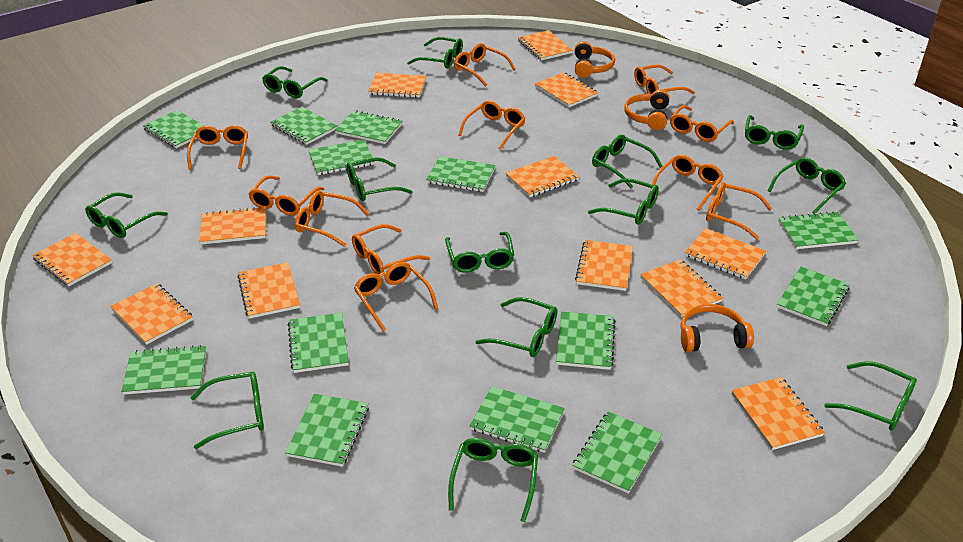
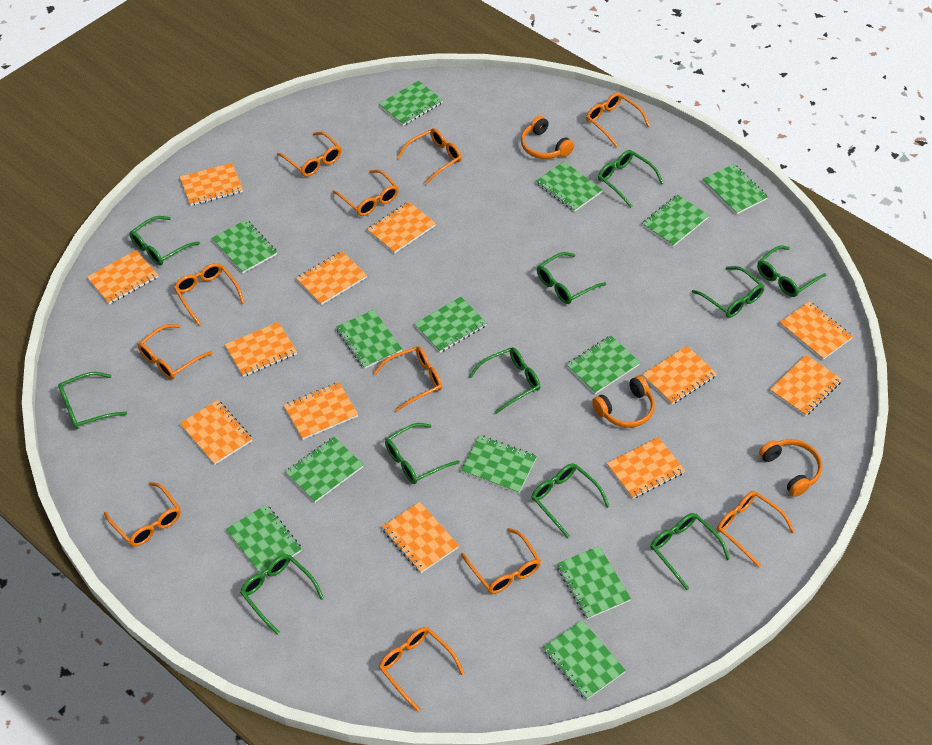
green glasses: [85,192,168,238] [190,371,264,449] [262,66,328,99] [346,157,413,201] [407,37,463,69] [445,232,514,272] [448,438,538,522] [475,297,557,357] [588,178,659,225] [592,135,662,188] [745,115,804,150] [768,157,846,214] [824,361,917,431] = 13 -> [58,372,127,429] [129,216,200,266] [240,554,324,635] [385,423,460,484] [469,347,540,414] [531,463,610,538] [537,252,606,304] [598,150,664,208] [650,513,730,590] [692,266,764,318] [757,245,826,297] = 11

